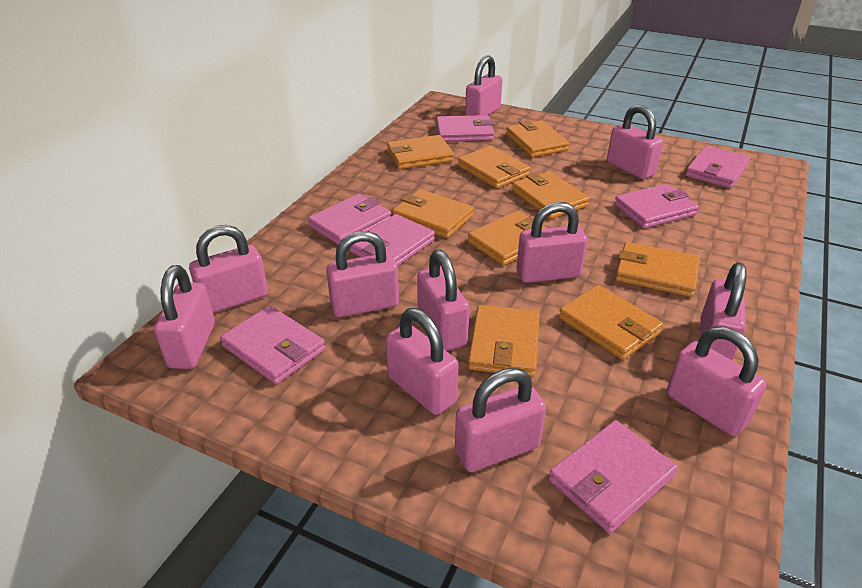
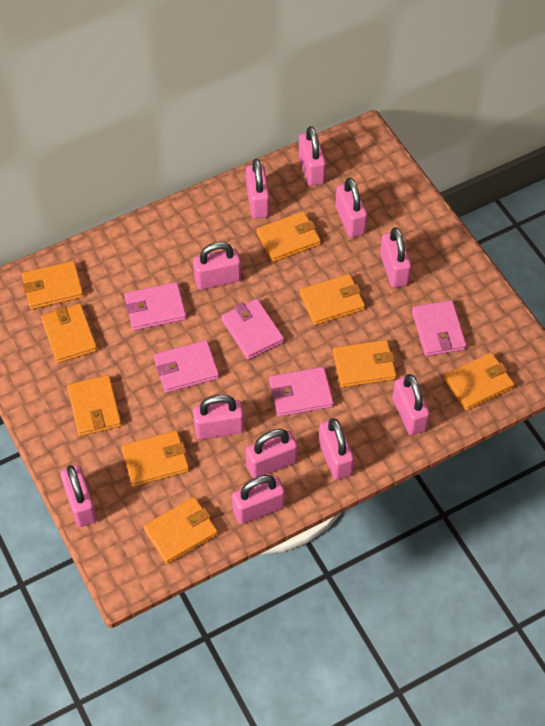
pink wallet: [220,306,325,384] [308,194,391,245] [350,214,435,266] [436,115,494,142] [549,420,678,533] [614,184,699,229] [686,146,750,188] = 7 -> [124,282,187,330] [154,340,219,393] [221,299,284,360] [269,367,334,417] [412,300,467,356] = 5

